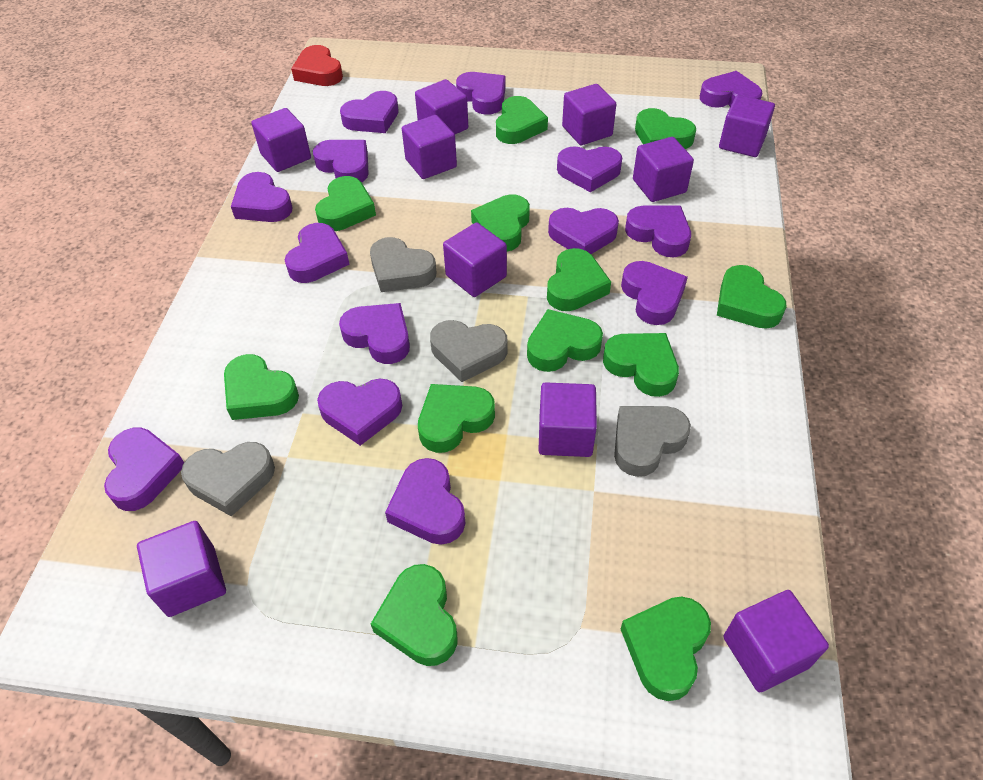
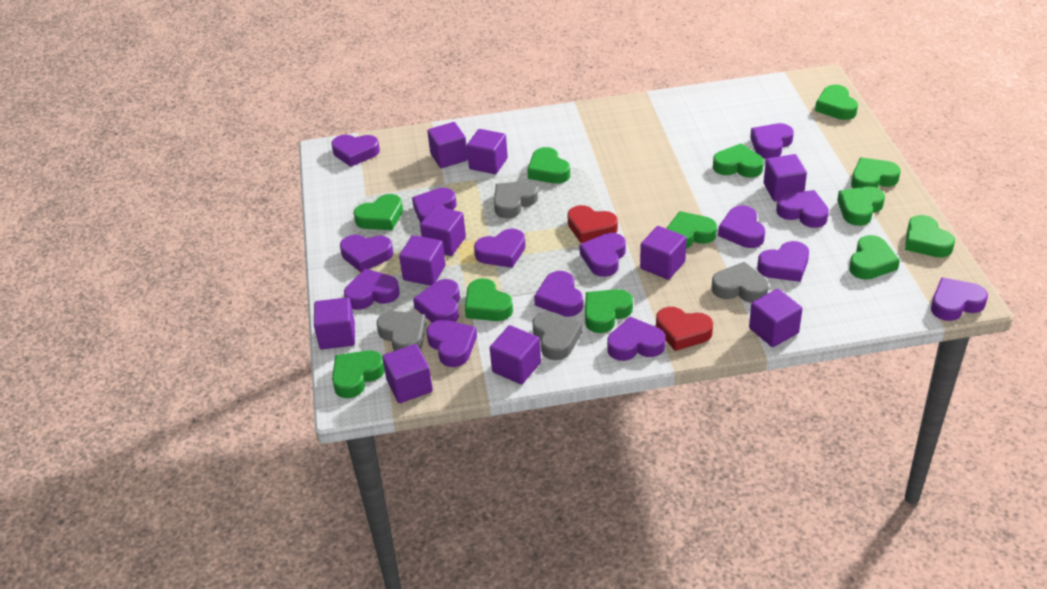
purple heart: [104,428,184,511] [231,172,293,222] [285,223,350,283] [313,140,369,182] [317,379,402,446] [339,303,410,364] [340,91,399,133] [385,458,465,545] [456,72,506,115] [548,208,619,254] [557,146,622,192] [621,261,688,325] [625,206,691,257] [700,71,762,108] = 14 -> [331,135,380,167] [340,235,393,272] [344,269,400,310] [412,188,457,223] [413,279,460,323] [426,320,477,367] [474,229,526,268] [534,271,583,317] [579,233,626,277] [607,317,665,361] [718,205,765,248] [750,123,794,159] [757,241,809,282] [776,190,829,228] [931,277,988,321] = 15
red heart: [291,45,343,86] = 1 -> [567,205,618,243] [656,307,713,351] = 2

